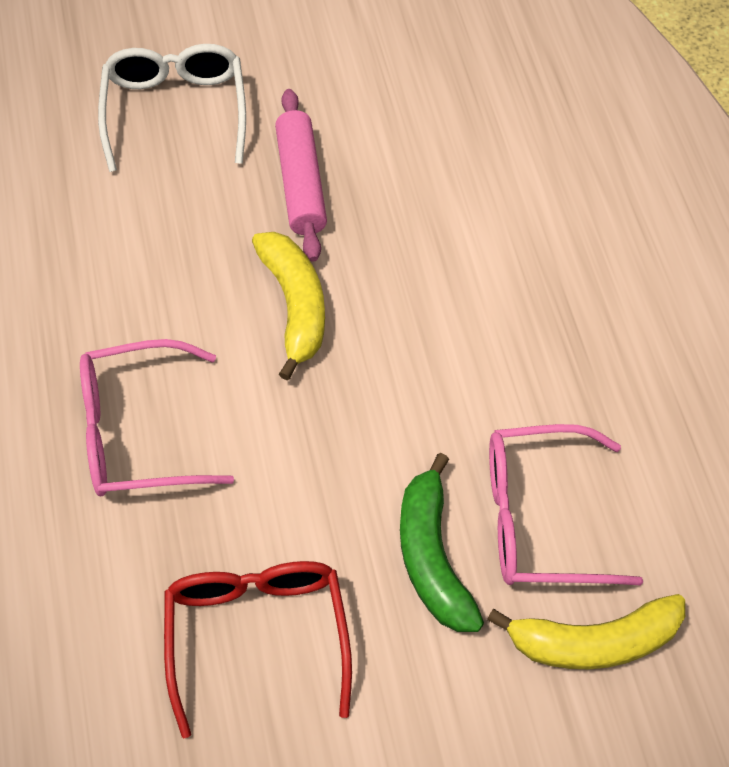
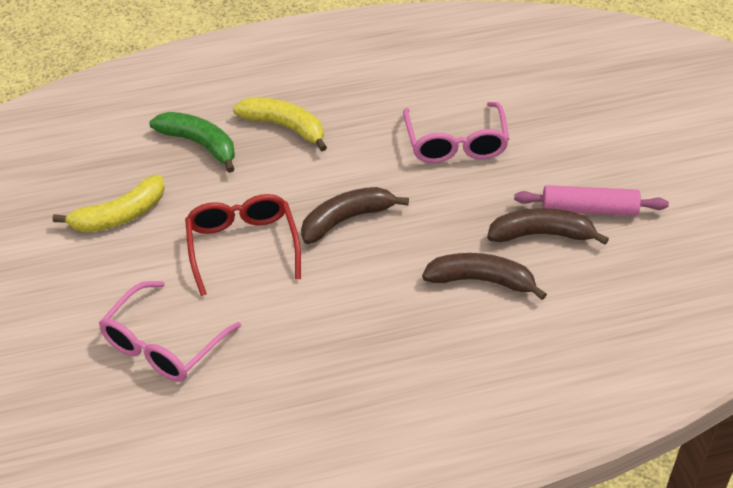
brown banana: none = 0 -> [301,187,409,244] [422,253,547,300] [487,208,609,245] = 3
white glasses: [98,44,246,172] = 1 -> none = 0

